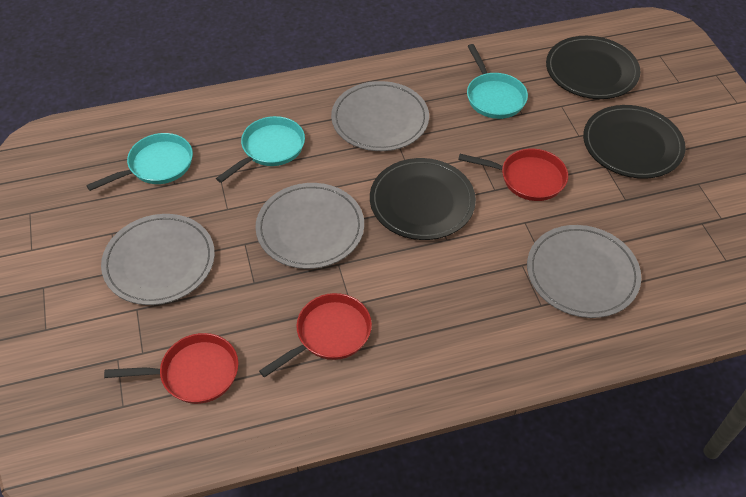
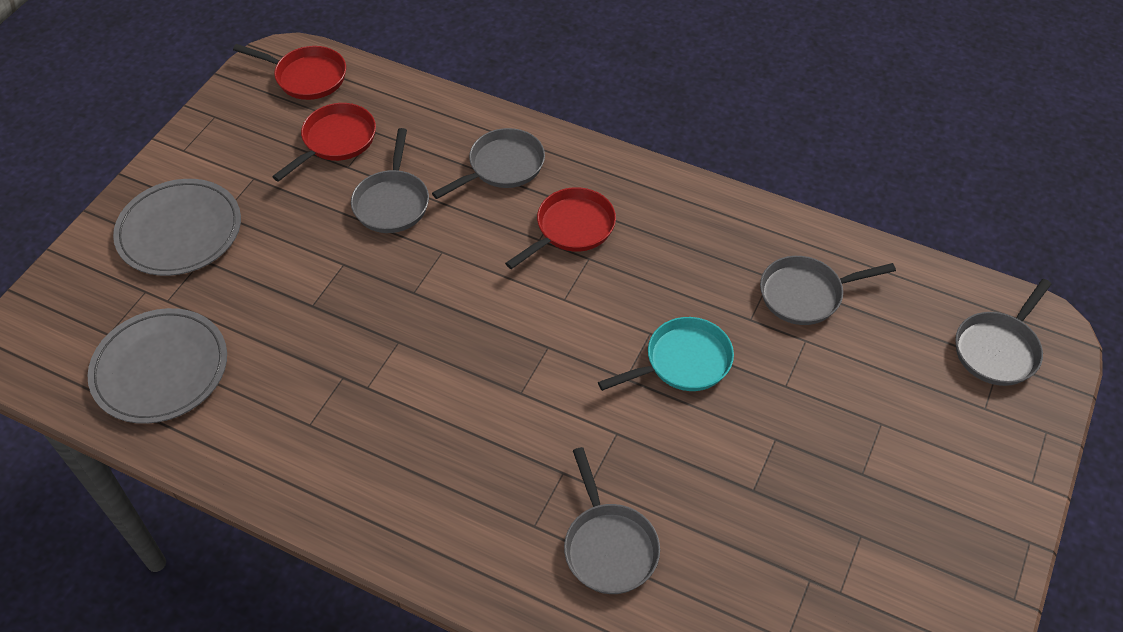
black plate: [370,158,476,240] [546,36,640,99] [583,105,686,179] = 3 -> none = 0
grey pan: none = 0 -> [351,128,429,233] [432,128,545,199] [564,447,660,594] [760,256,896,325] [955,279,1051,386] = 5
grey plate: [101,214,215,305] [255,183,364,269] [331,81,429,151] [527,225,641,318] = 4 -> [87,308,227,424] [113,179,241,276] = 2
turquoise pan: [86,133,193,191] [216,116,305,183] [467,44,528,119] = 3 -> [598,317,734,391] = 1

